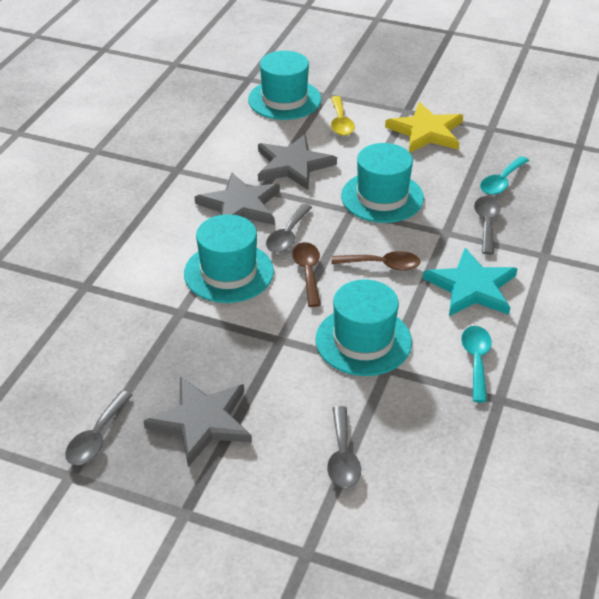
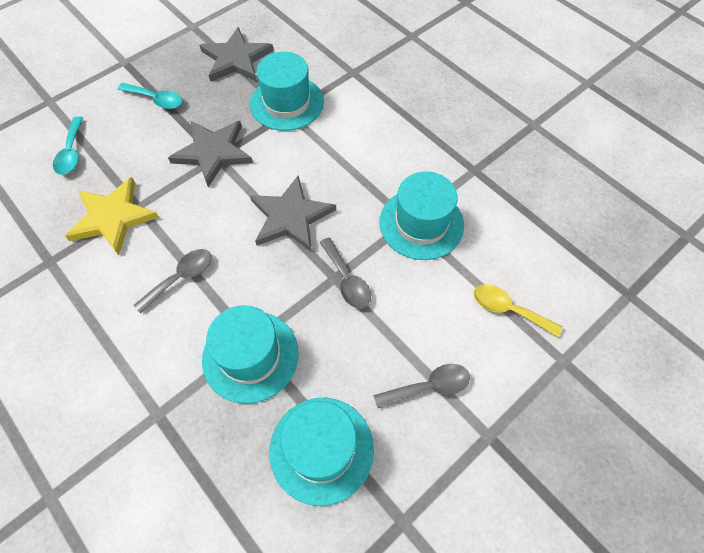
brown spoon: [292,242,321,307] [331,251,421,271] = 2 -> none = 0
grey spoon: [65,391,133,465] [266,204,312,253] [327,406,361,488] [474,196,500,255] = 4 -> [133,249,212,313] [319,238,371,309] [373,364,470,408] = 3
turquoise star: [423,248,518,316] = 1 -> none = 0

